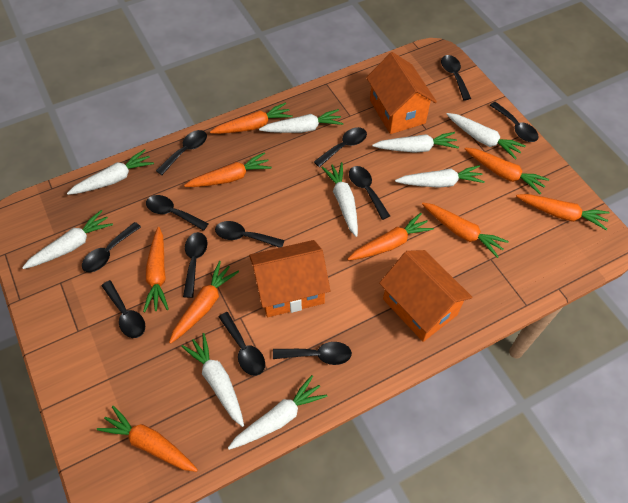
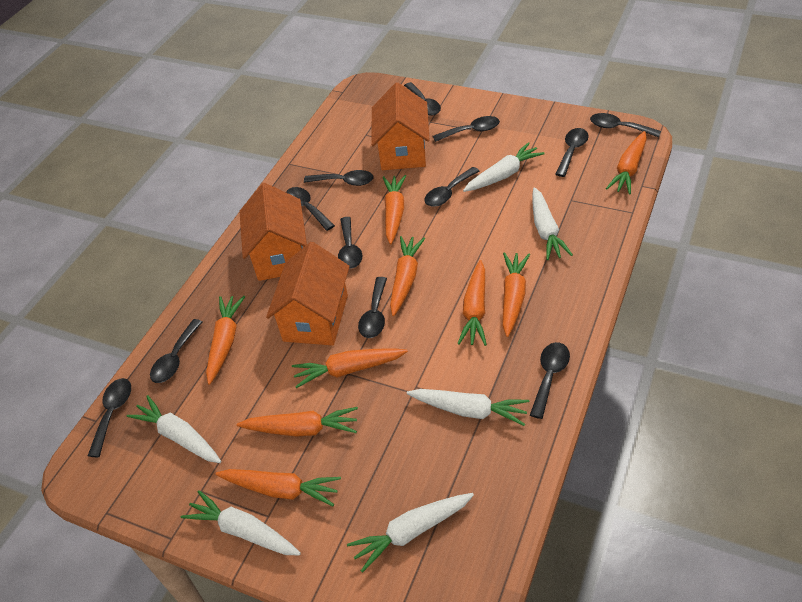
white carrot: [22,210,113,269] [67,149,154,195] [181,333,244,427] [228,375,327,450] [259,109,343,133] [321,162,358,237] [372,132,459,153] [395,165,485,188] [446,113,526,160] = 9 -> [127,395,221,463] [181,490,301,555] [347,493,474,573] [407,389,529,426] [463,142,545,192] [532,187,573,260] = 6

